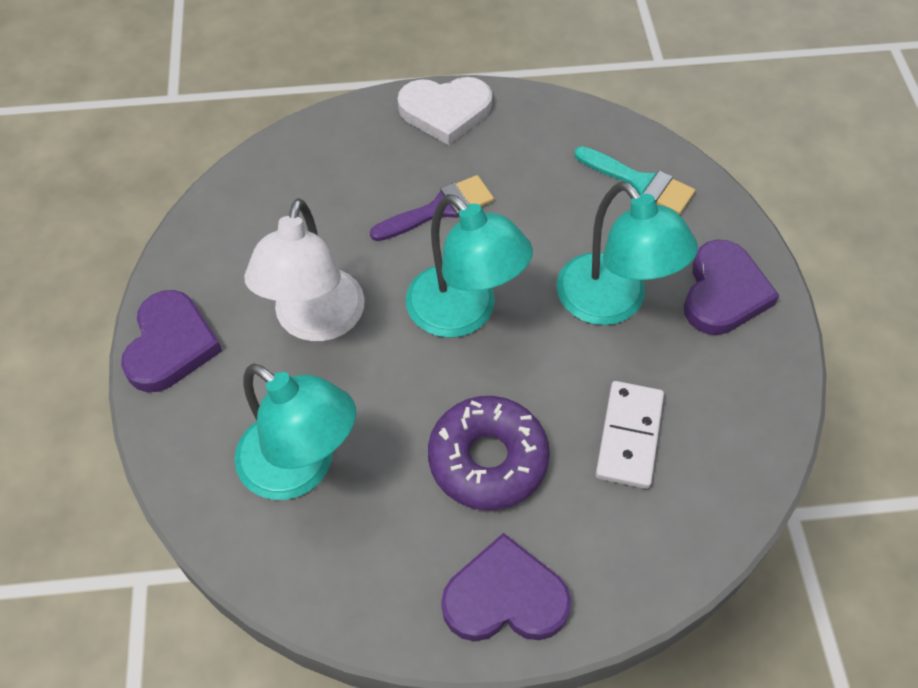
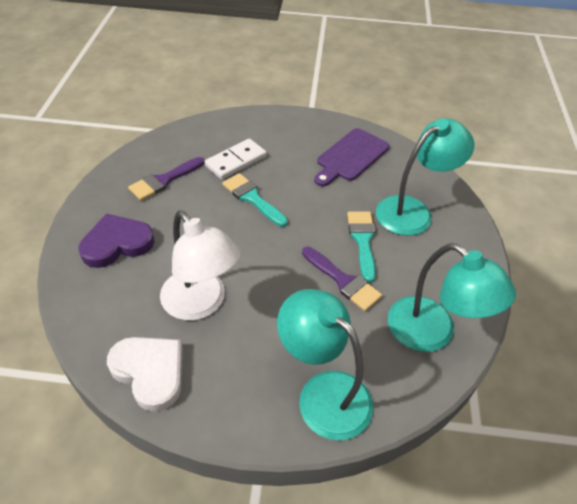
purple brush: [370,175,494,241] = 1 -> [128,157,204,201] [302,247,382,311] = 2
purple cutting board: none = 0 -> [314,128,390,187] = 1
purple donut: [428,396,550,510] = 1 -> none = 0
purple heart: [121,290,222,392] [441,533,571,641] [684,239,780,335] = 3 -> [79,214,155,268] = 1
turquoise brush: [574,146,695,215] = 1 -> [222,173,288,227] [347,211,376,283] = 2

